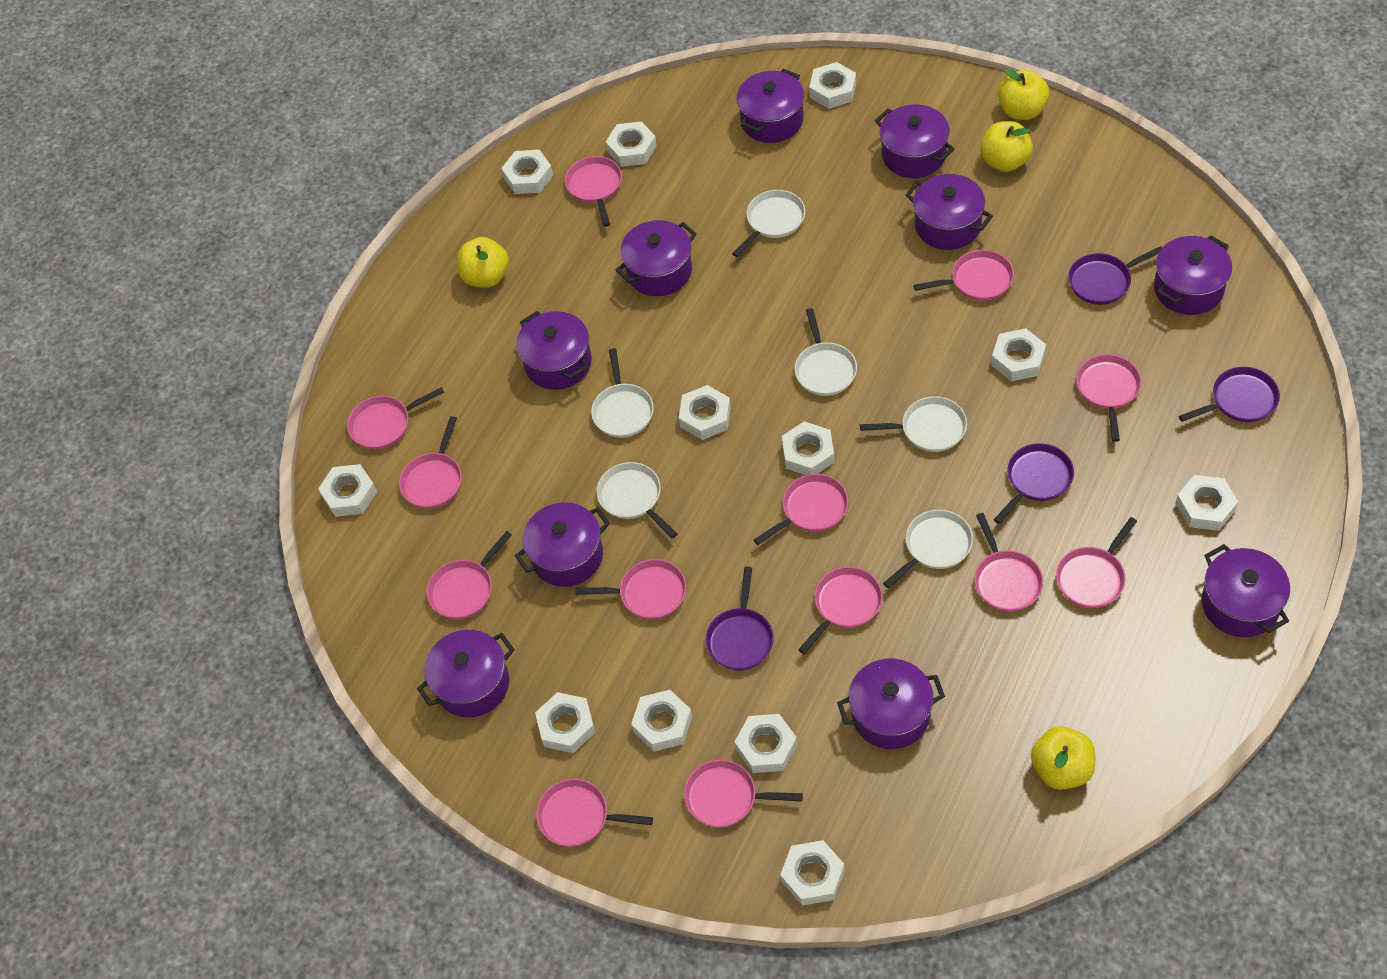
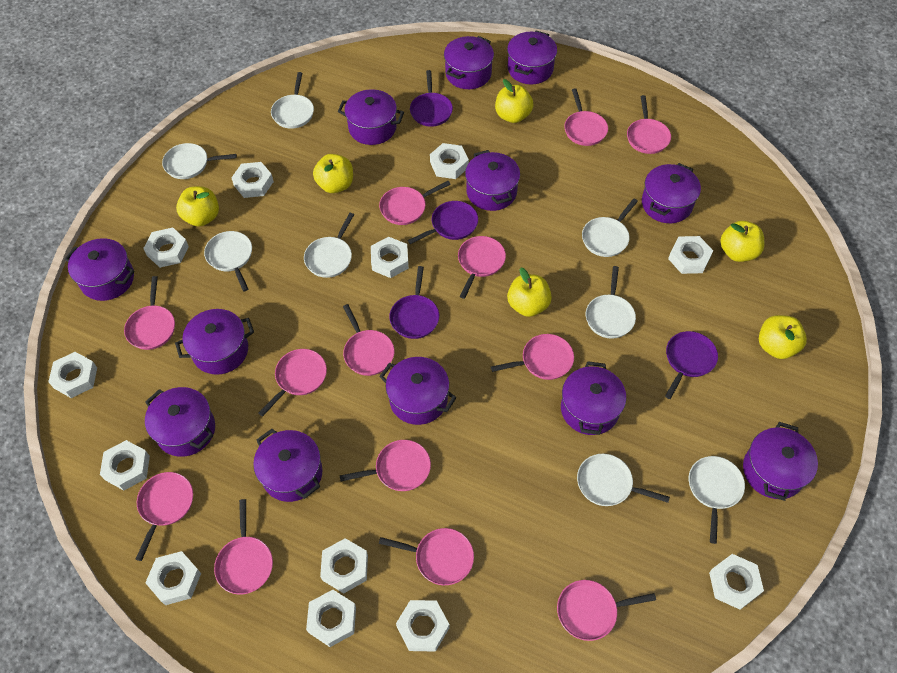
purple pot: [417,630,515,717] [515,502,610,587] [516,311,592,390] [615,220,697,296] [737,69,804,143] [837,659,945,749] [875,104,955,178] [905,174,993,250] [1154,235,1232,315] [1201,544,1290,637] = 10 -> [64,238,135,301] [145,387,215,457] [175,309,254,375] [253,429,322,502] [338,89,404,145] [379,357,457,425] [444,36,494,89] [465,150,520,211] [507,31,557,84] [561,361,626,435] [642,163,701,223] [743,422,818,501] = 12
white pan: [591,348,654,438] [597,462,677,538] [732,190,805,257] [794,308,857,396] [860,396,967,452] [883,510,973,588] = 6 -> [162,143,237,179] [204,231,252,291] [271,72,314,129] [304,213,354,278] [577,454,670,506] [582,199,638,257] [586,266,636,339] [689,456,745,544] = 8
yellow apple: [457,237,509,288] [980,121,1033,172] [998,68,1049,120] [1031,726,1095,790] = 4 -> [176,186,219,227] [313,154,353,193] [495,79,534,123] [507,268,552,317] [720,221,764,262] [759,315,807,359] = 6

